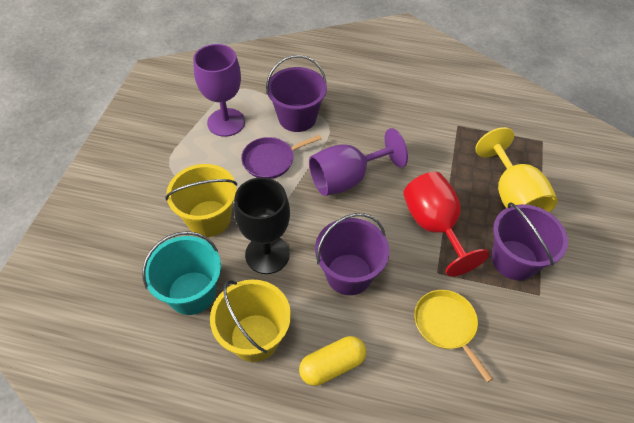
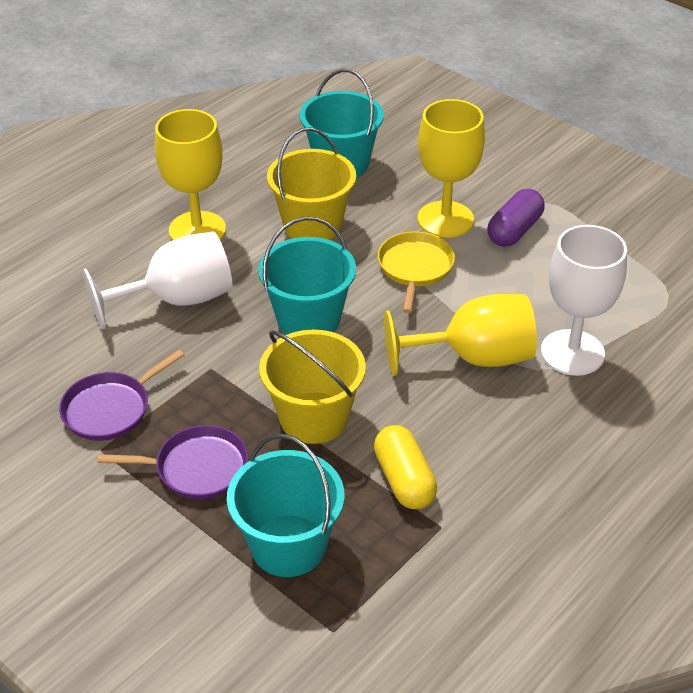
black goblet: [234,177,290,274] = 1 -> none = 0
purple bucket: [266,55,327,132] [315,213,390,295] [492,202,568,280] = 3 -> none = 0
purple capsule: none = 0 -> [487,189,545,247] = 1
purple goblet: [193,44,245,137] [309,128,408,196] = 2 -> none = 0
purple pan: [241,135,322,179] = 1 -> [59,350,184,441] [98,425,248,499] = 2
red goblet: [403,172,489,277] = 1 -> none = 0
turquoise bucket: [142,231,221,315] = 1 -> [227,434,344,577] [258,217,356,335] [300,69,384,177] = 3
white goblet: none = 0 -> [83,231,232,330] [541,225,627,376] = 2
yellow goblet: [475,127,558,213] = 1 -> [155,109,226,240] [384,294,537,376] [417,99,485,238] = 3

